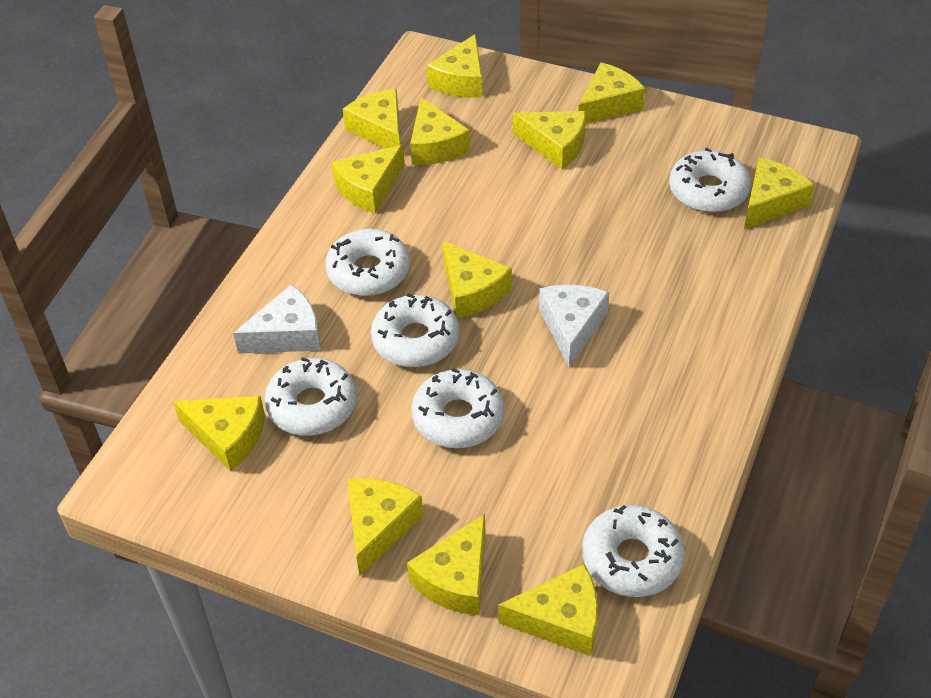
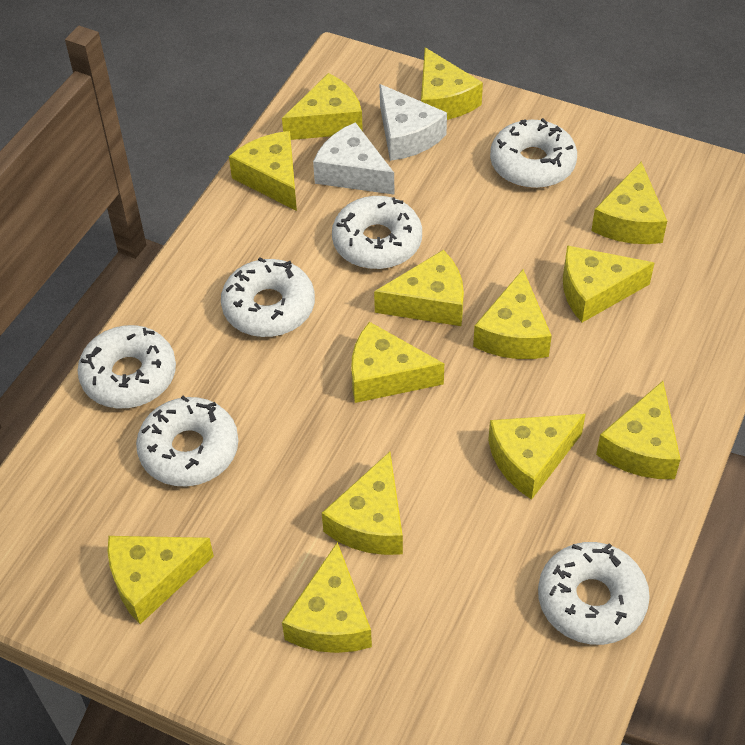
yellow cheese: [173,396,265,472] [331,145,405,213] [343,89,400,149] [347,478,424,576] [407,514,486,615] [410,97,470,165] [426,34,482,98] [443,241,512,318] [498,564,598,656] [513,111,586,169] [578,62,645,124] [744,158,814,229] = 12 -> [108,536,214,624] [229,131,297,211] [282,73,363,140] [282,542,372,653] [322,452,403,555] [351,322,444,403] [374,250,464,326] [421,47,483,120] [473,269,552,359] [488,414,586,500] [563,245,654,323] [591,162,667,244] [596,381,681,479] = 13

